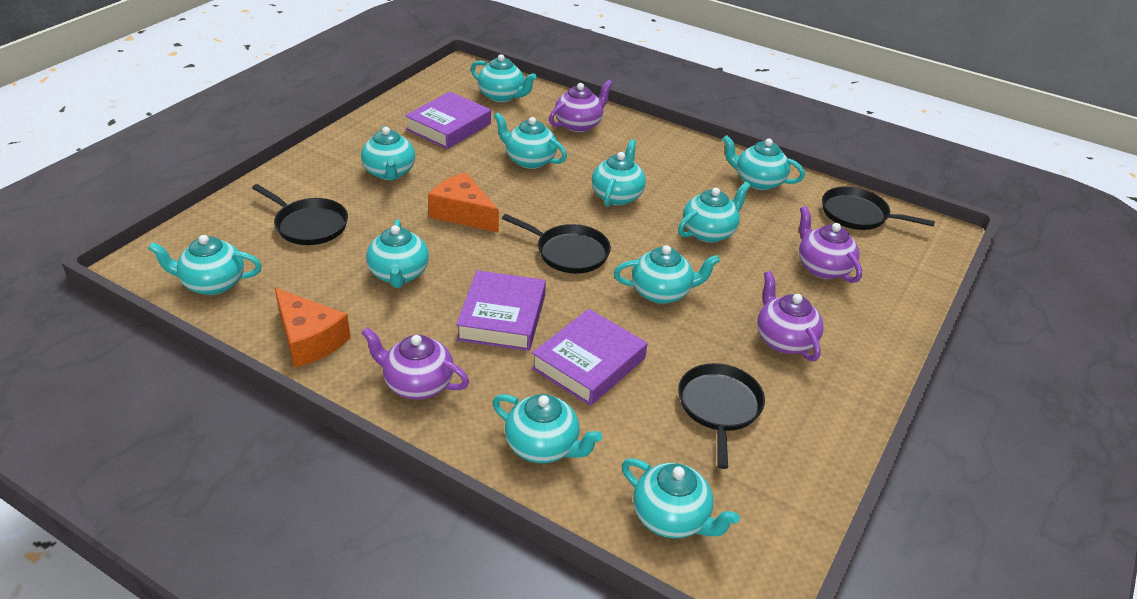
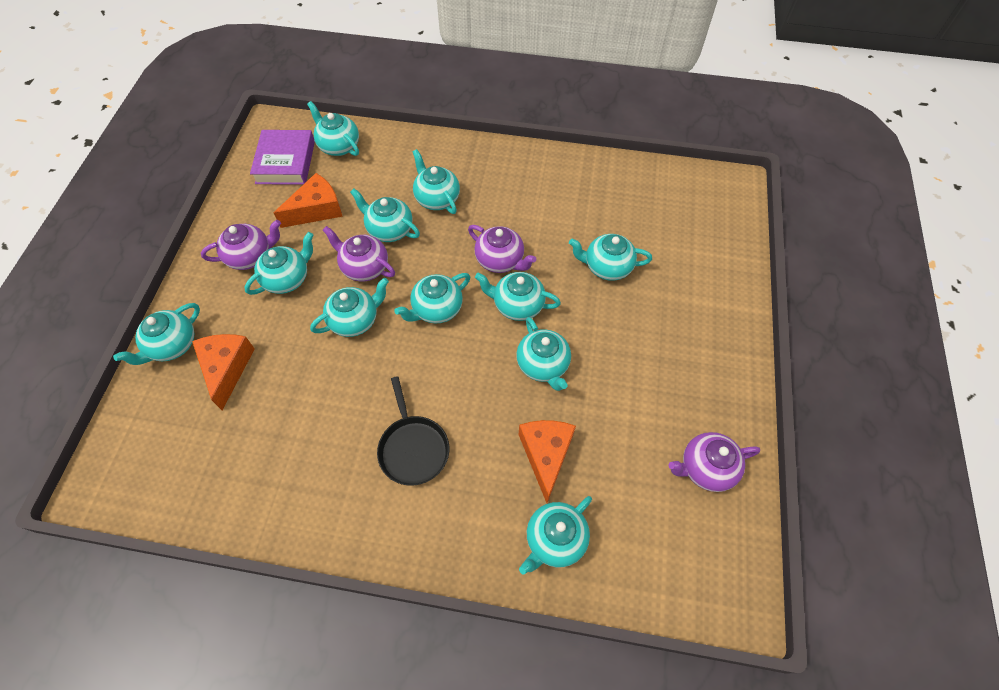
black pan: [252,184,348,245] [502,214,611,273] [678,363,765,469] [822,186,935,230] = 4 -> [377,376,449,486] = 1
orange cheese: [275,288,351,368] [428,172,499,233] = 2 -> [192,334,255,410] [274,173,343,228] [519,420,576,503] = 3
purple book: [405,92,491,149] [456,270,546,351] [531,309,647,406] = 3 -> [250,130,315,185] = 1

